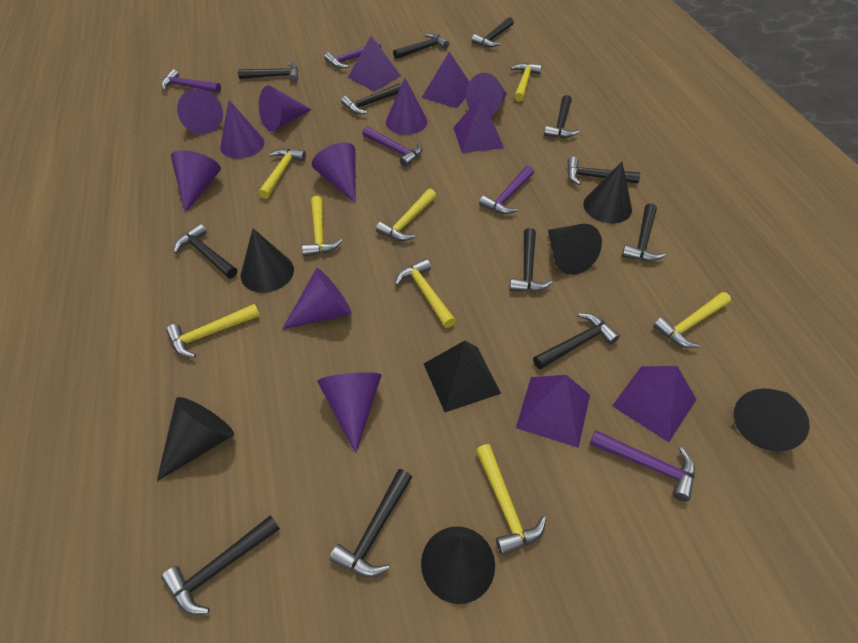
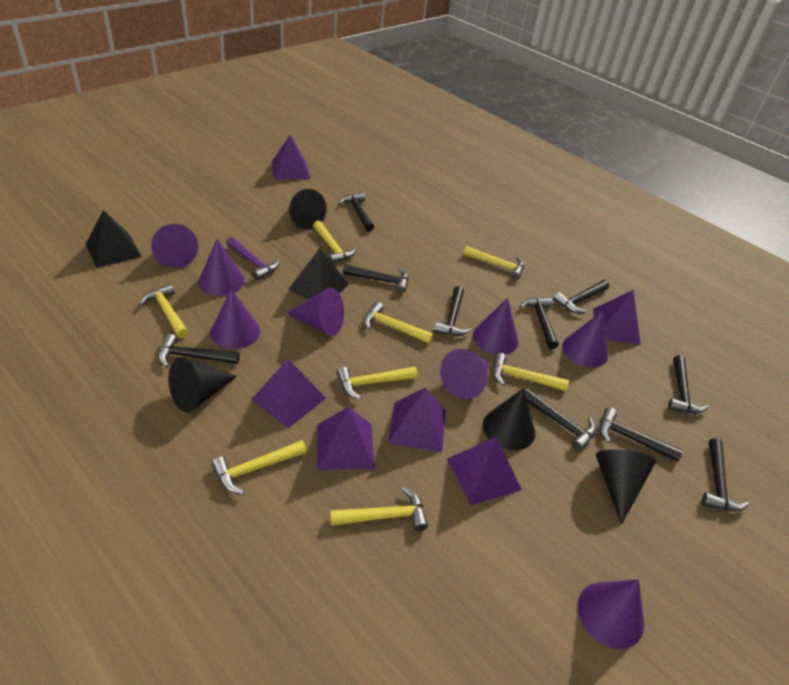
black cone: [157,397,234,481] [241,229,294,293] [421,526,495,604] [548,224,602,275] [583,162,632,223] [733,389,810,452] = 6 -> [169,357,237,412] [289,189,327,230] [483,388,535,451] [596,450,656,524] = 4
black hammer: [161,515,280,615] [173,223,237,279] [238,62,299,82] [329,469,412,577] [341,83,401,114] [393,33,449,59] [472,17,514,47] [509,228,553,292] [533,313,620,370] [544,95,579,138] [567,157,640,185] [622,203,666,262] = 12 -> [158,334,240,367] [338,193,374,232] [343,264,408,294] [433,286,471,336] [519,297,559,349] [525,389,596,451] [553,280,609,314] [600,407,683,462] [668,355,709,414] [702,438,749,512] = 10
black pyramid: [424,341,501,412] = 1 -> [85,210,142,268] [288,248,349,299] = 2
purple cone: [171,150,221,213] [177,88,223,134] [220,100,264,159] [259,86,312,131] [282,268,352,330] [312,143,356,203] [317,372,382,453] [386,78,427,135] [466,73,507,116] = 9 -> [151,224,198,268] [199,239,245,296] [210,289,260,349] [286,287,344,336] [440,349,488,400] [473,298,519,355] [562,311,608,368] [578,579,644,649] = 8
purple hammer: [161,69,221,93] [324,41,381,68] [362,127,423,167] [479,166,534,214] [590,430,695,501] = 5 -> [226,237,279,280] = 1
purple pyramid: [348,36,401,92] [422,52,469,108] [453,95,504,153] [516,375,590,448] [612,366,697,442] = 5 -> [251,359,326,428] [271,135,310,180] [317,407,375,470] [388,388,446,452] [447,436,521,505] [593,290,641,345] = 6

